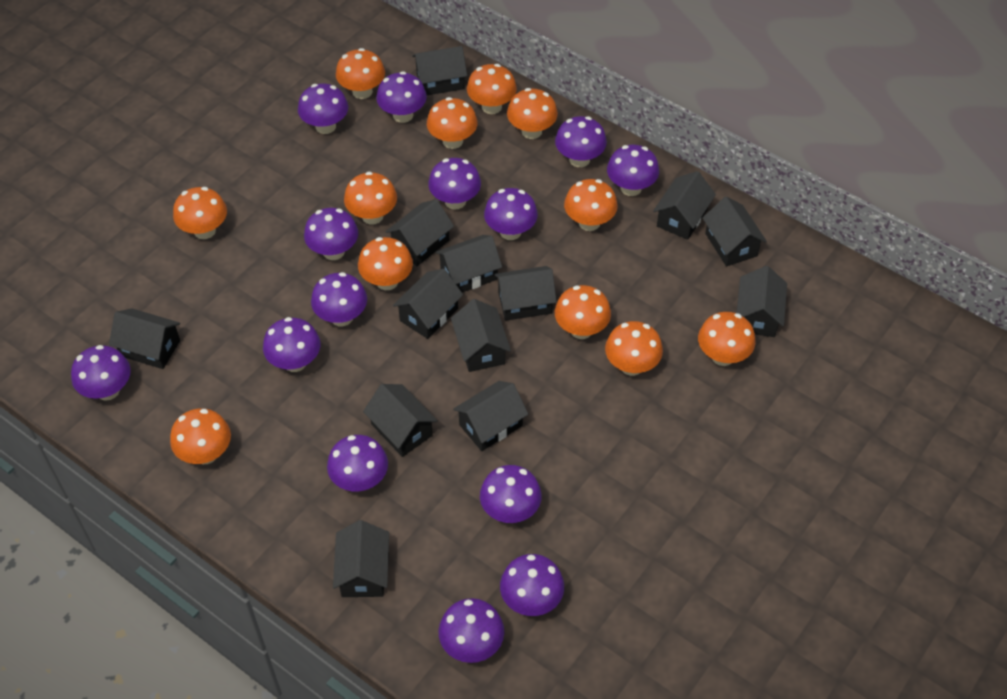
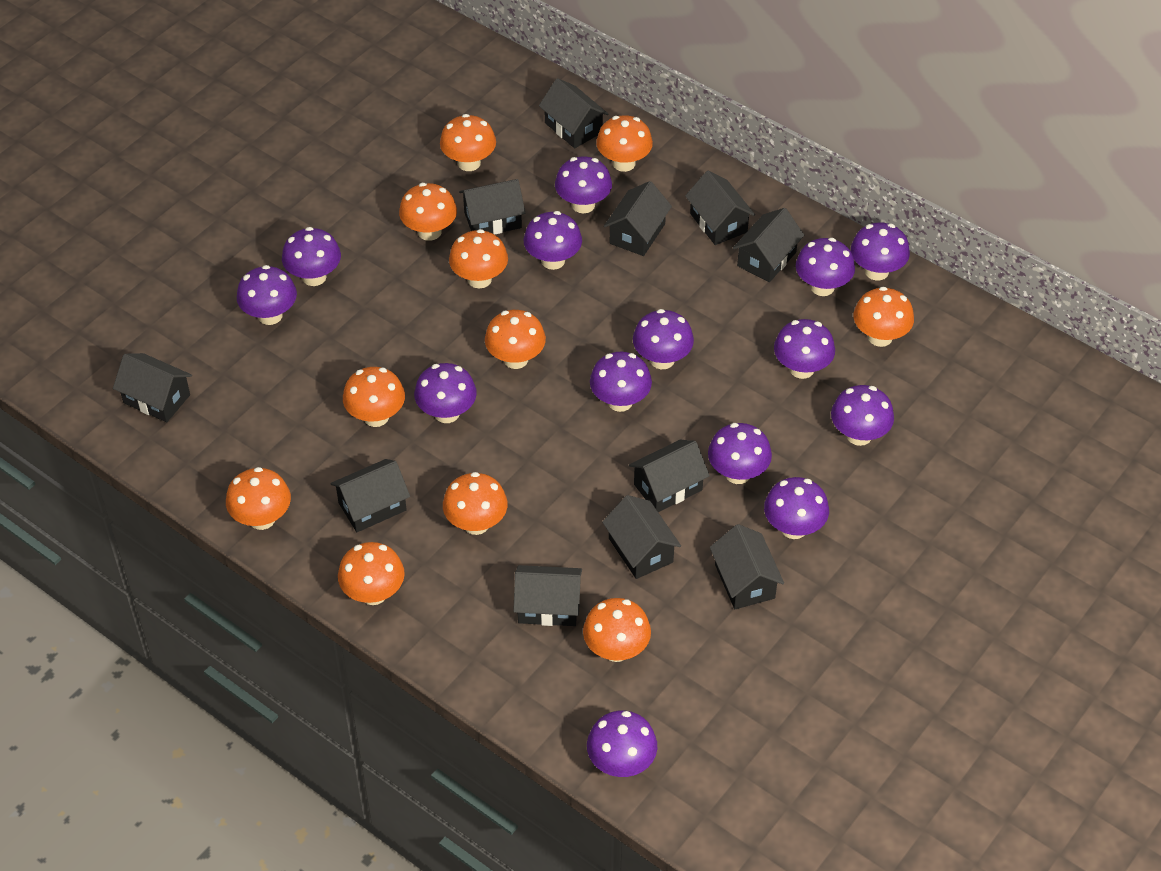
black house: [109,308,181,369] [333,520,389,597] [363,384,438,457] [385,199,454,266] [393,269,463,339] [412,46,467,95] [435,235,502,292] [451,299,511,372] [453,381,528,451] [495,266,557,321] [653,171,716,240] [703,197,767,266] [737,266,787,337] = 13 -> [113,353,192,422] [331,459,410,532] [459,179,525,235] [513,565,582,626] [539,78,608,148] [602,495,681,579] [604,181,672,256] [629,440,710,512] [685,171,755,245] [710,524,784,609] [733,208,804,282] = 11
orange mushroom: [170,408,231,464] [173,187,227,239] [336,48,385,99] [344,172,397,225] [358,237,413,290] [427,97,478,149] [467,64,517,114] [507,88,558,139] [555,285,611,339] [564,179,618,231] [605,321,663,376] [698,312,756,366] = 12 -> [226,467,291,530] [338,542,405,605] [343,367,405,427] [399,183,457,241] [440,114,496,171] [443,472,508,535] [449,229,508,288] [485,310,546,369] [583,598,651,662] [596,115,653,172] [853,287,914,347] = 11

